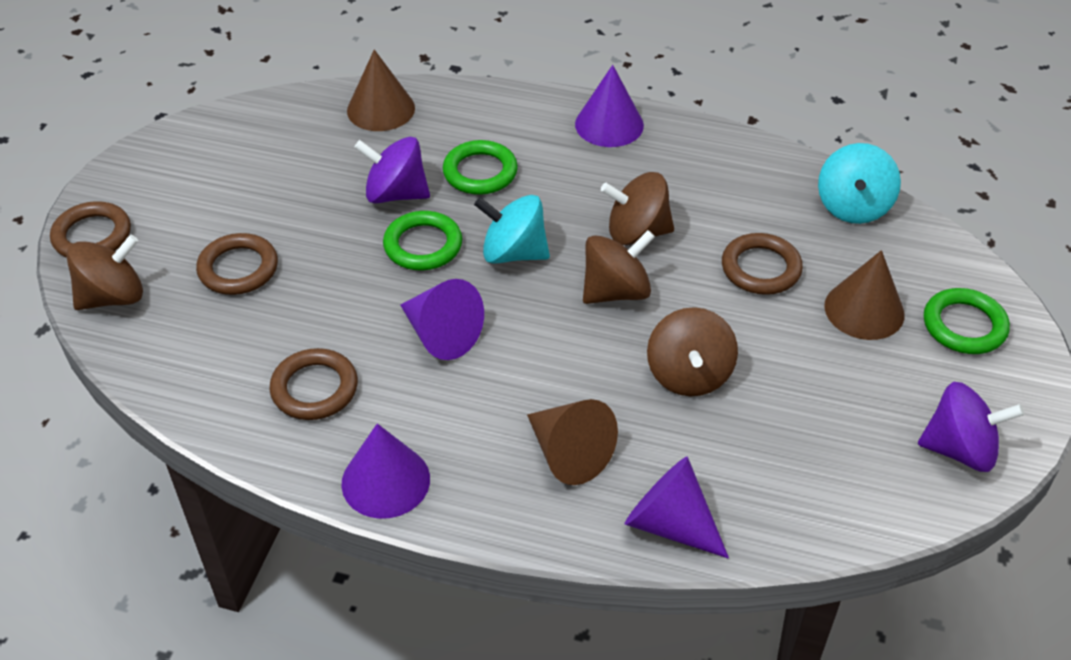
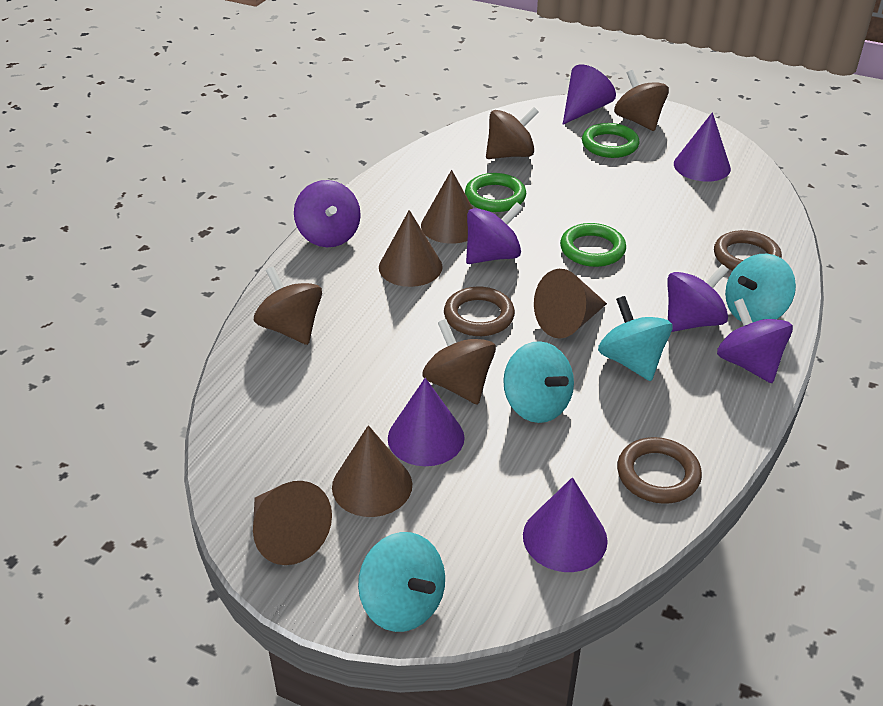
brown cone: [347,49,415,131] [527,399,618,485] [824,250,904,340] = 3 -> [253,481,332,565] [332,425,412,517] [379,210,443,287] [421,170,473,244] [534,269,607,339] = 5
brown ring: [50,201,131,258] [196,233,278,295] [269,348,358,420] [722,233,803,295] = 4 -> [444,287,515,336] [617,437,702,504] [714,230,782,271] = 3
purple spinning top: [354,137,430,204] [918,382,1024,472] = 2 -> [294,180,361,247] [466,202,523,264] [667,264,729,332] [717,298,793,383] = 4
turquoise spinning top: [474,195,550,264] [818,143,901,224] = 2 -> [358,532,445,632] [503,341,574,423] [598,296,673,381] [725,254,796,322] = 4

